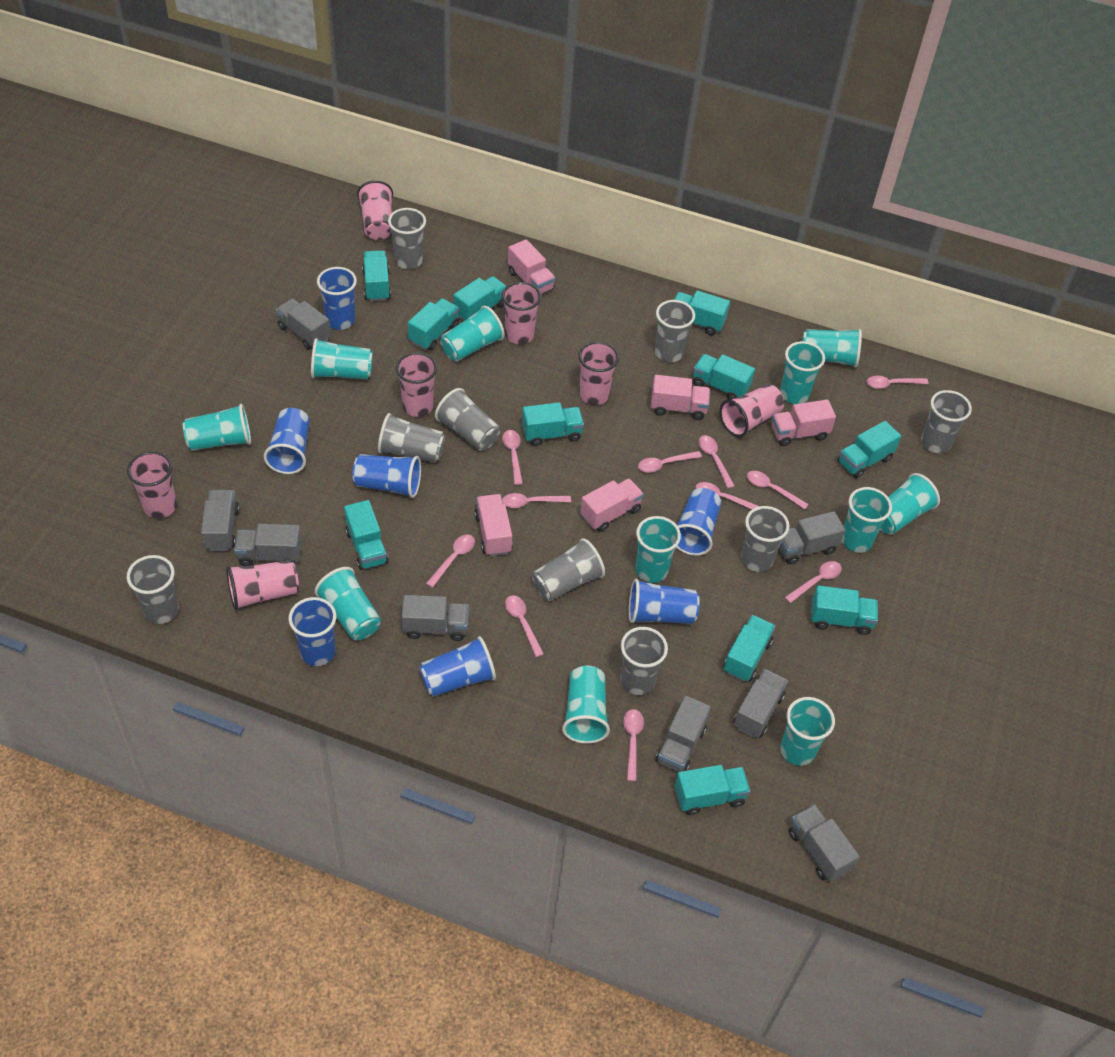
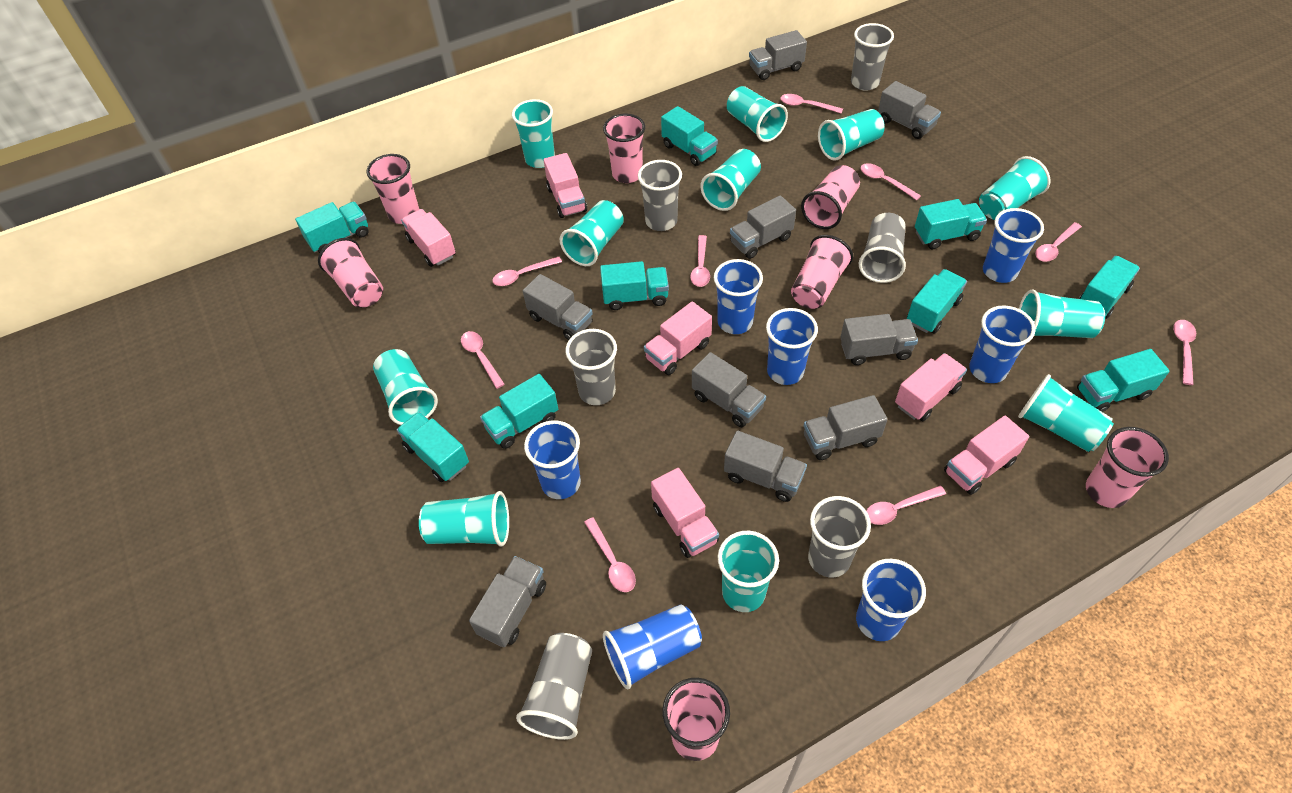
grey cup: [127,555,179,624] [378,413,445,462] [388,208,426,269] [435,388,500,451] [532,538,605,601] [620,627,668,695] [655,300,695,362] [741,506,789,572] [921,390,972,454] = 9 -> [516,633,592,740] [565,329,617,405] [638,160,682,231] [808,496,871,578] [851,23,894,91] [859,213,906,283] = 6
grey truck: [201,490,239,551] [234,524,302,566] [276,299,331,350] [401,595,469,641] [656,696,711,772] [733,669,788,738] [779,511,845,564] [789,805,860,882] = 8 -> [469,556,546,647] [523,274,593,340] [692,352,766,427] [724,431,807,502] [730,195,796,259] [749,30,807,80] [804,395,888,460] [840,314,918,365] [878,81,941,139] = 9
pink spoon: [426,535,475,588] [502,430,523,485] [502,493,571,508] [505,595,544,657] [623,709,644,781] [638,451,702,473] [695,482,759,510] [699,435,735,489] [747,471,809,509] [785,561,842,603] [867,376,929,389] = 11 -> [461,331,505,389] [492,257,562,286] [584,517,636,592] [690,235,710,287] [780,94,843,114] [861,163,921,200] [866,486,946,525] [1035,222,1082,262] [1173,320,1196,385] = 9
pink truck: [474,494,513,556] [508,239,555,294] [580,478,644,532] [651,375,710,420] [771,399,836,446] = 5 -> [401,209,456,267] [544,153,587,218] [644,302,712,375] [651,468,719,558] [895,353,967,421] [944,416,1029,495] = 6
turquoise truck: [344,500,389,570] [362,250,391,301] [408,298,459,350] [453,276,507,321] [522,402,584,446] [674,290,730,335] [675,765,750,815] [693,354,755,400] [723,615,775,682] [811,585,878,635] [838,421,901,479] = 11 -> [295,202,369,253] [397,412,469,482] [480,374,558,449] [600,261,669,310] [661,106,718,166] [907,269,967,334] [915,199,987,249] [1077,349,1169,412] [1079,256,1140,319] = 9

